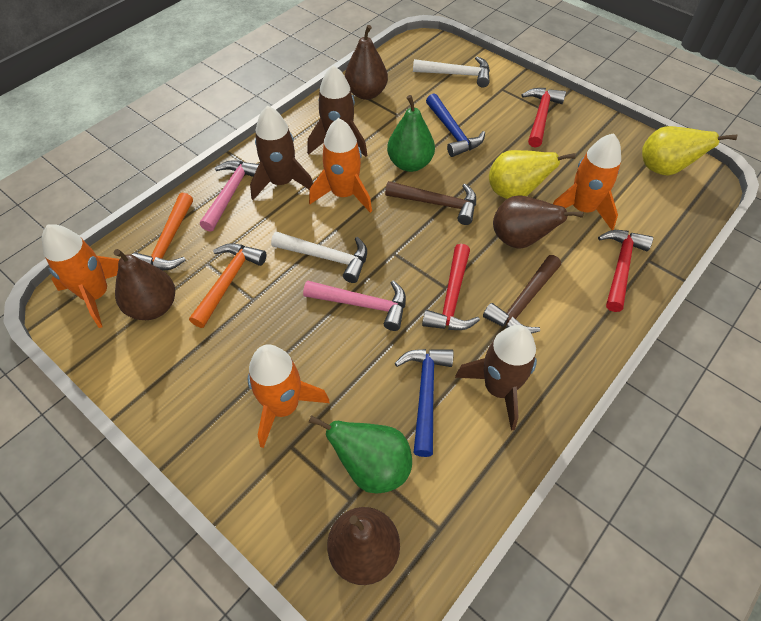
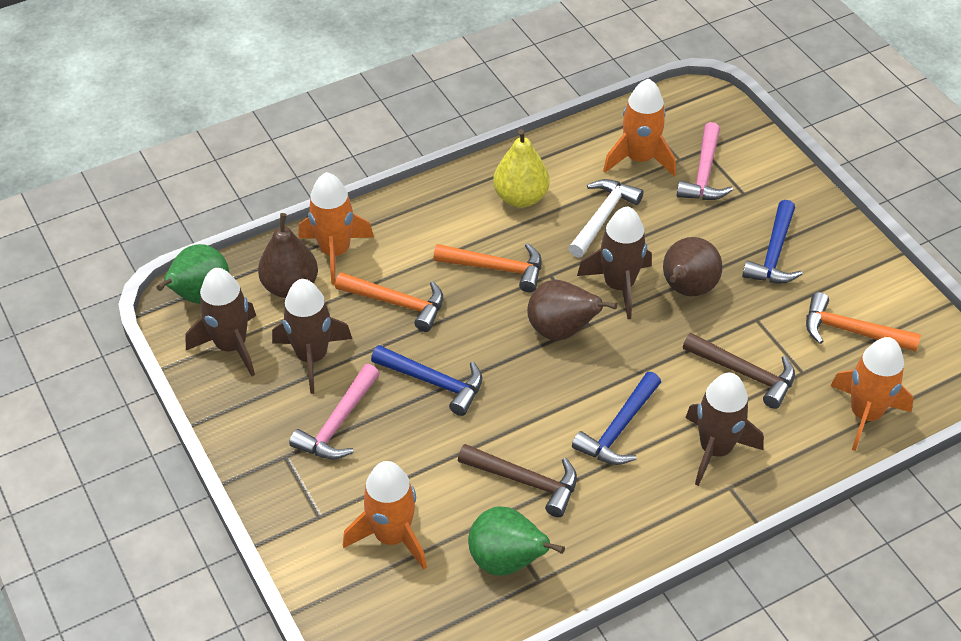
blue hammer: [395,349,454,457] [426,94,485,157] = 2 -> [371,345,482,416] [572,372,661,465] [742,200,803,283] = 3
brown pear: [114,249,175,320] [327,507,400,585] [345,25,388,100] [493,195,584,249] = 4 -> [258,213,318,298] [527,280,617,341] [663,237,722,296] = 3
brown rocket: [250,106,313,200] [307,65,368,157] [455,325,537,431] = 3 -> [185,268,256,376] [272,279,352,394] [577,206,652,319] [685,372,764,486] = 4
orange hammer: [132,193,193,270] [189,243,267,328] = 2 -> [335,272,443,332] [433,243,541,293] [806,292,921,352] = 3
red hammer: [422,244,480,330] [522,88,566,148] [598,230,653,312] = 3 -> none = 0
white hammer: [271,231,367,283] [413,56,490,87] = 2 -> [568,179,643,258] = 1
yellow pear: [489,150,575,199] [642,126,737,176] = 2 -> [493,129,550,208] = 1

